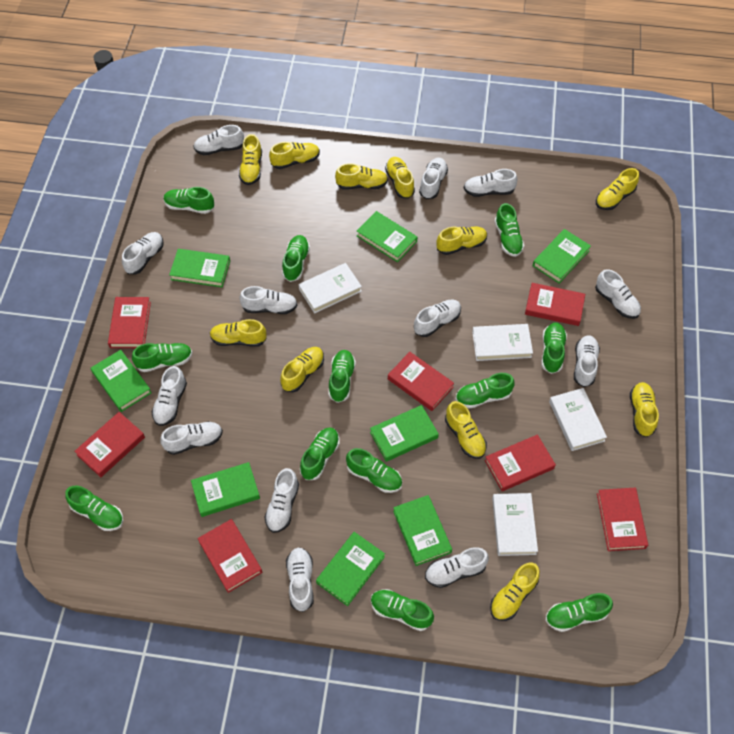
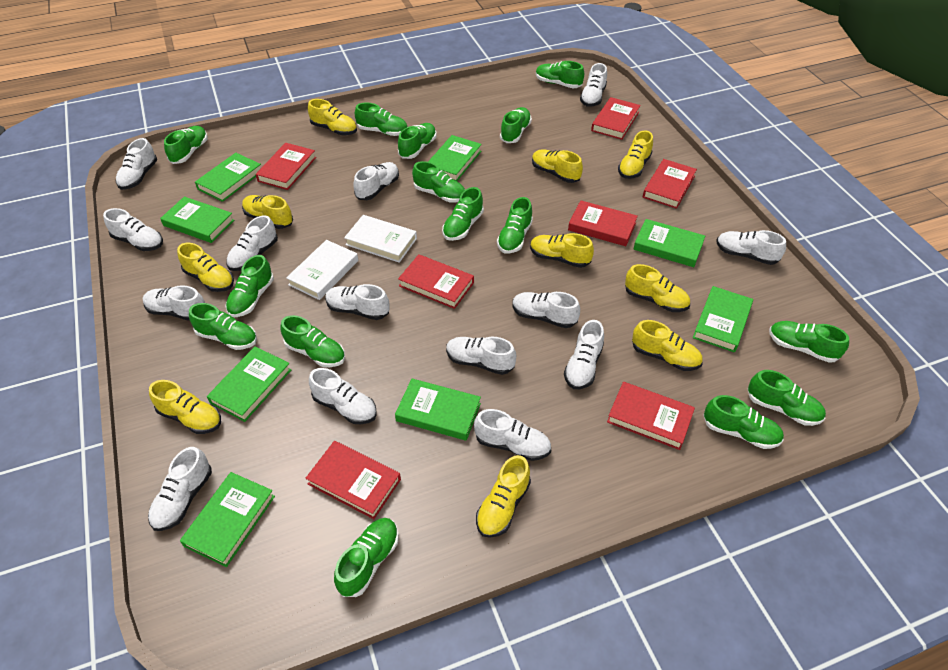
green shoe: [65,485,123,531] [132,343,193,372] [164,187,214,214] [282,235,310,282] [300,427,340,480] [328,350,356,403] [346,448,402,493] [371,589,434,631] [455,373,515,409] [495,203,524,257] [542,322,567,374] [545,593,613,632] = 12 -> [164,126,208,164] [189,303,257,350] [225,255,274,317] [281,315,345,367] [334,518,399,597] [355,103,408,136] [398,123,437,159] [412,161,465,202] [442,187,484,241] [497,197,533,253] [500,107,532,143] [536,61,584,88] [703,395,784,449] [748,370,826,426] [769,321,849,363] = 15
white book: [298,263,362,313] [472,324,533,361] [492,493,538,556] [549,388,607,451] = 4 -> [286,240,358,300] [344,215,417,263] = 2
white shoe: [122,232,164,274] [152,366,187,426] [160,421,223,455] [193,125,244,155] [240,286,297,314] [264,468,299,533] [286,547,314,612] [414,300,461,337] [419,158,448,199] [425,547,489,588] [464,169,518,197] [574,335,600,387] [595,269,641,319] = 13 -> [103,208,163,251] [116,138,157,190] [143,285,205,321] [148,447,212,531] [226,215,278,271] [309,368,377,424] [325,284,390,320] [353,162,399,200] [446,337,516,375] [474,409,551,461] [512,292,580,328] [564,320,604,389] [580,63,607,107] [716,230,786,265] = 14
yellow shoe: [210,319,267,347] [239,134,262,185] [269,142,320,169] [280,347,324,392] [335,163,388,189] [385,157,415,199] [436,227,487,255] [445,401,487,459] [490,562,540,621] [596,168,639,210] [630,382,659,437] = 11 -> [149,380,221,434] [177,243,234,292] [242,195,293,229] [308,99,357,135] [476,455,531,538] [530,233,594,268] [532,149,583,183] [618,130,653,179] [625,264,690,312] [632,320,703,371] = 10

